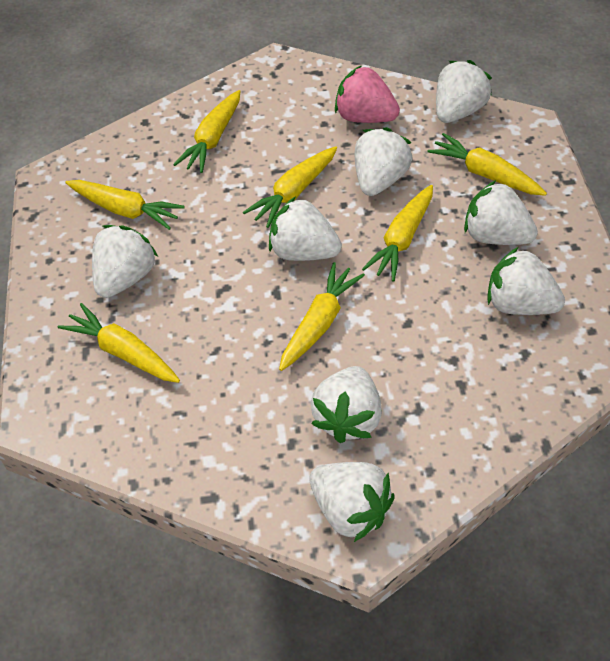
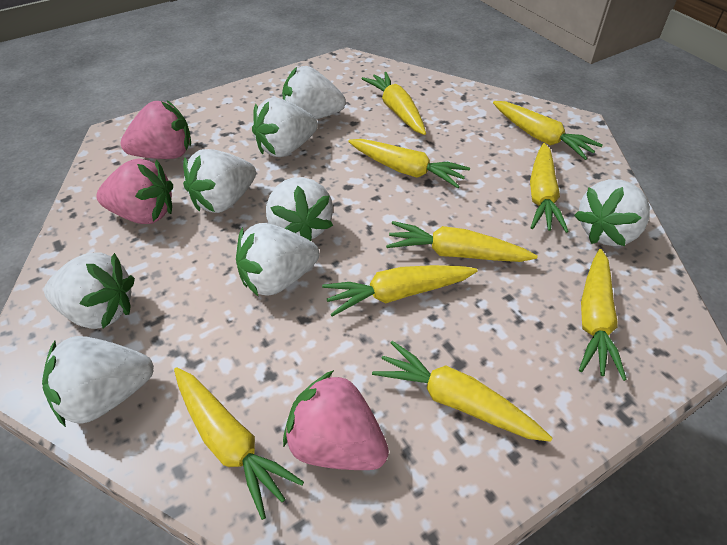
pink strawberry: [335,65,400,123] = 1 -> [96,158,173,224] [120,101,191,159] [283,370,389,470] = 3
yellow carrot: [58,303,180,383] [65,180,185,230] [173,90,240,173] [243,146,337,228] [279,262,365,371] [362,185,433,281] [427,133,547,196] = 7 -> [174,368,304,520] [322,265,478,317] [348,139,470,188] [362,72,426,135] [372,341,552,442] [386,221,538,262] [493,101,602,160] [530,143,569,233] [579,249,627,381] = 9

